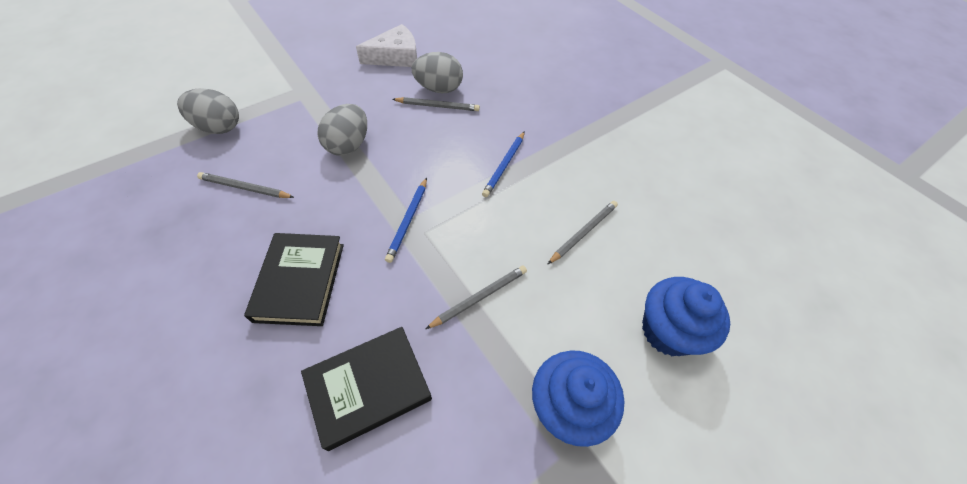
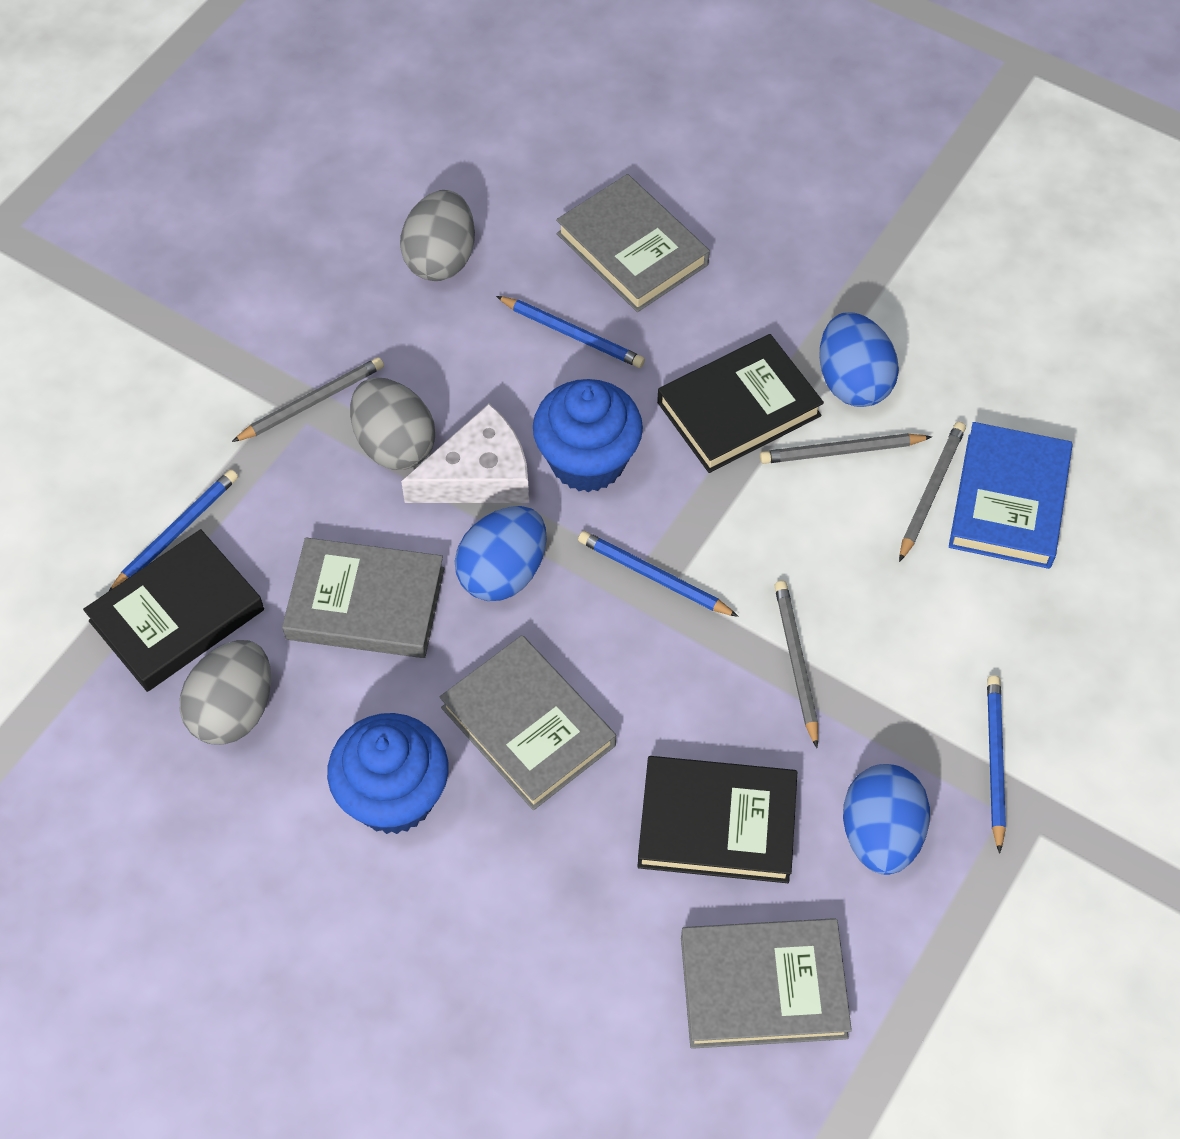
black book: [244,233,344,326] [301,327,432,451] = 2 -> [83,529,264,692] [637,756,797,883] [657,334,824,473] = 3
blue book: none = 0 -> [949,422,1073,569] = 1
blue egg: none = 0 -> [455,506,547,601] [819,312,899,407] [843,764,930,875] = 3
blue pencil: [385,178,427,263] [482,131,525,197] = 2 -> [109,470,238,591] [496,296,645,368] [578,531,739,617] [987,675,1006,854] = 4
grey book: none = 0 -> [282,538,445,658] [439,635,616,810] [556,174,710,312] [681,918,852,1049] = 4

